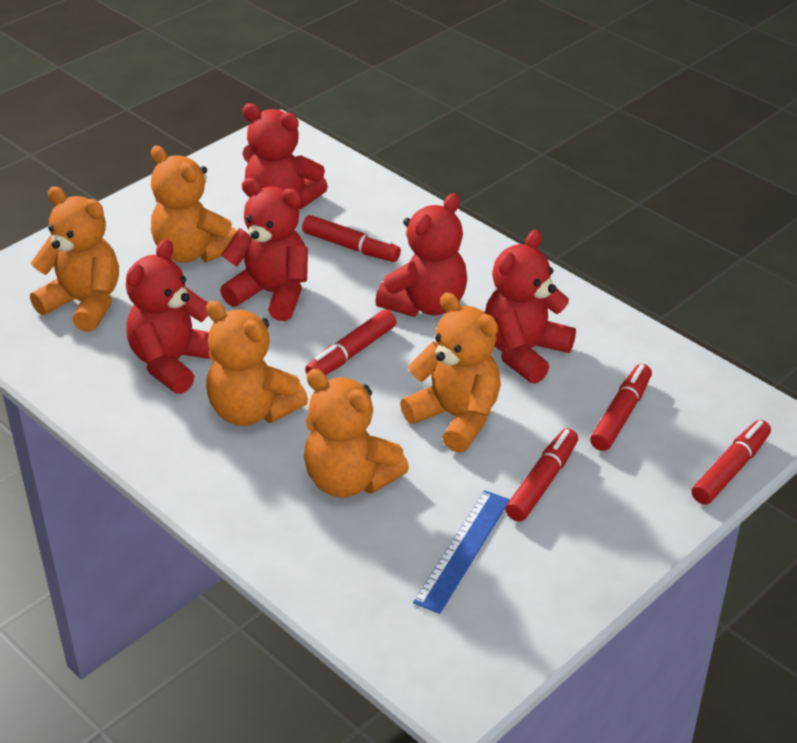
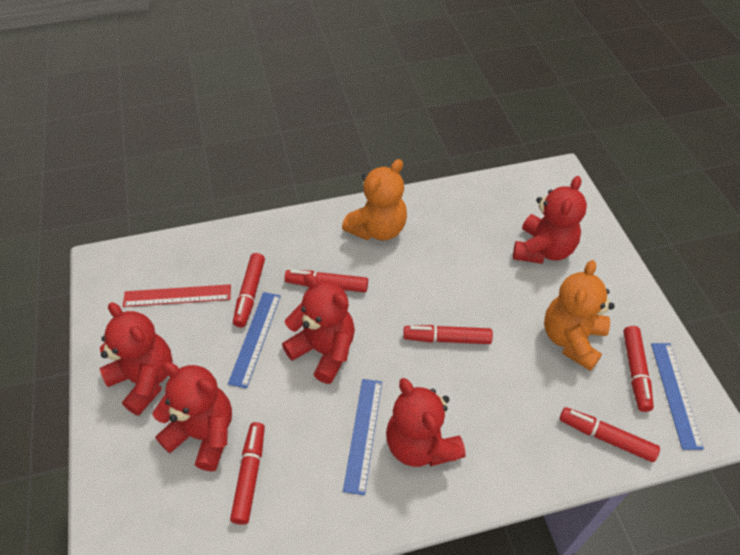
blue ruler: [413,490,510,614] = 1 -> [228,292,281,388] [343,379,382,495] [651,343,704,450] = 3
orange teddy bear: [30,186,119,332] [151,146,237,263] [206,300,308,426] [304,369,409,498] [400,292,501,453] = 5 -> [342,159,407,240] [544,260,615,371] = 2
red marker: [302,215,401,262] [305,309,396,375] [505,428,578,522] [590,364,652,451] [691,420,771,504] = 5 -> [230,422,265,525] [233,253,265,327] [285,270,368,292] [403,325,493,344] [560,407,660,462] [623,326,654,412] = 6
red ruler: none = 0 -> [122,284,231,307] = 1

